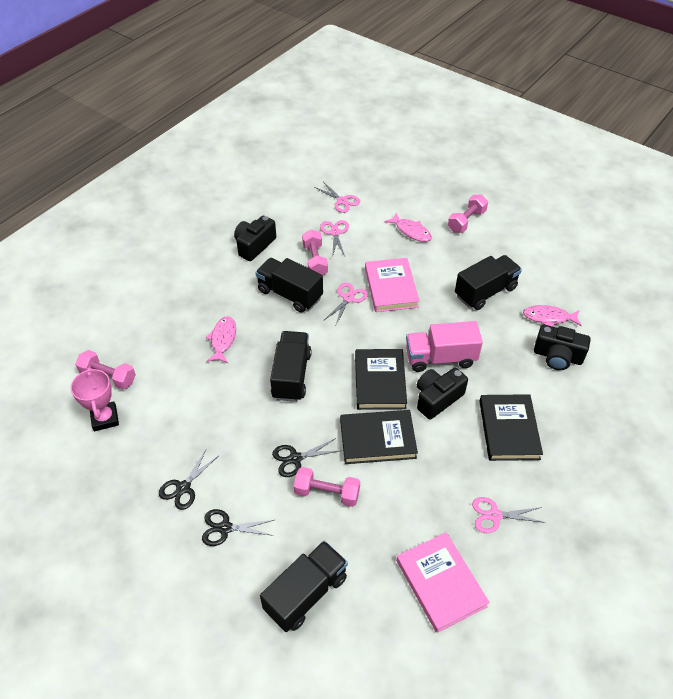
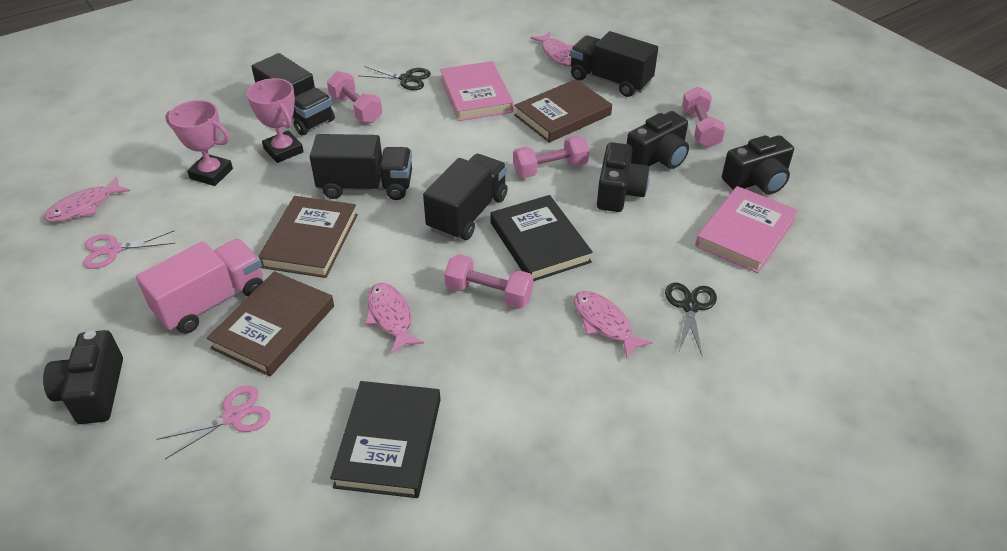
black book: [340,410,418,464] [355,349,407,410] [479,394,543,461] = 3 -> [330,381,441,498] [490,195,593,281] = 2
black camera: [234,216,276,261] [417,368,468,420] [534,325,591,370] = 3 -> [43,330,123,424] [597,142,650,212] [627,111,689,169] [722,135,794,194] = 4
black scissors: [159,450,218,510] [202,509,274,546] [272,438,339,477] = 3 -> [361,66,431,90] [665,282,717,355] = 2
brown book: none = 0 -> [206,271,334,377] [258,196,358,278] [514,79,612,143] = 3
pink fish: [206,316,236,363] [384,213,432,242] [523,305,582,327] = 3 -> [44,177,130,222] [365,283,424,354] [530,32,573,66] [574,291,653,359] = 4
pink scissors: [314,183,360,213] [320,220,349,257] [323,283,368,327] [472,497,545,533] = 4 -> [84,230,175,269] [157,386,270,459] = 2
pink trophy: [71,367,119,431] = 1 -> [165,100,233,186] [247,78,304,163] = 2

